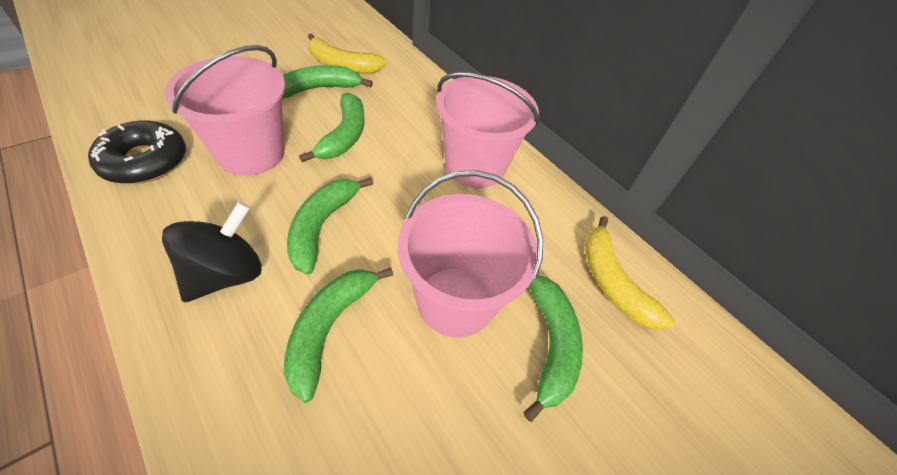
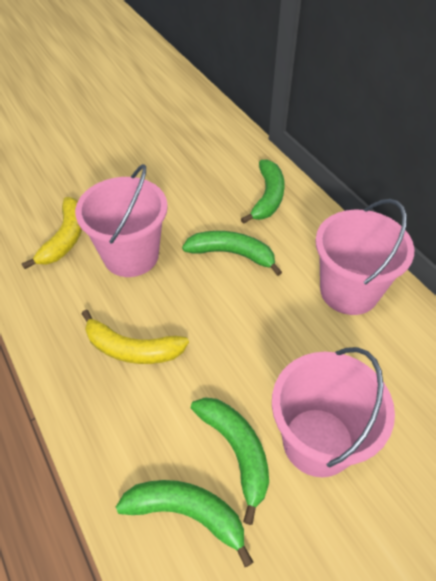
black donut: [88,120,186,184] = 1 -> none = 0
black spinning top: [162,201,262,302] = 1 -> none = 0
green banana: [282,65,373,99] [284,268,393,403] [287,177,374,275] [299,93,365,162] [523,276,583,422] = 5 -> [116,480,253,567] [182,231,282,276] [191,397,269,525] [241,160,285,224] = 4

